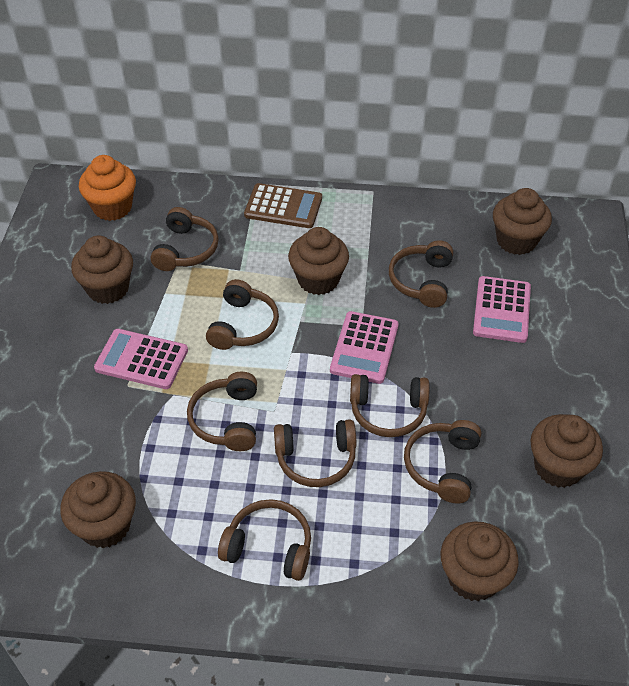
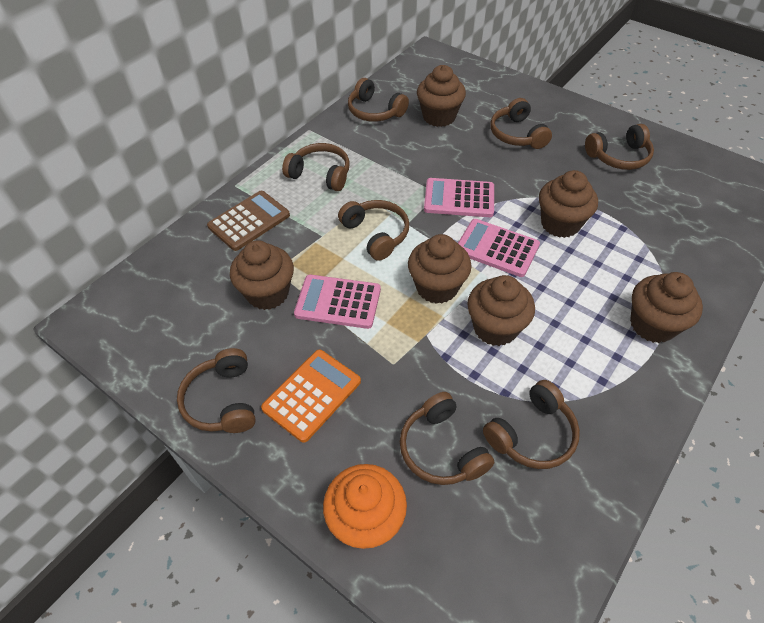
orange calculator: none = 0 -> [261,350,361,443] = 1

